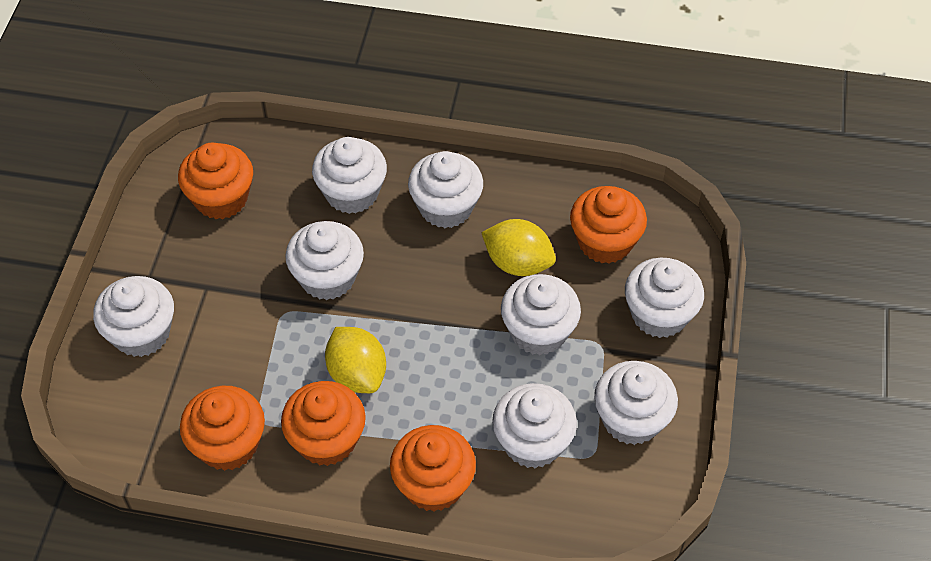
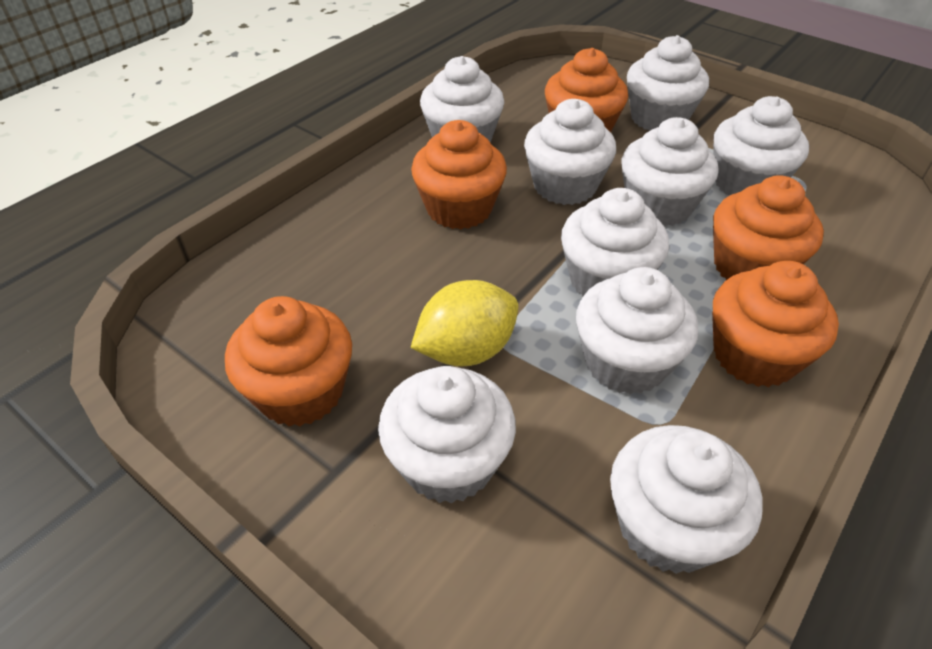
white cupcake: [93,276,174,357] [285,221,364,300] [312,137,387,214] [408,151,483,228] [492,383,577,468] [501,274,581,355] [594,361,678,445] [625,258,704,338] = 8 -> [378,366,516,504] [420,56,504,142] [524,99,616,205] [561,188,669,297] [576,267,698,395] [610,425,763,574] [622,117,718,226] [627,35,709,131] [713,96,809,195] = 9
yellow lemon: [325,327,386,393] [481,219,556,276] = 2 -> [411,280,518,366] = 1

